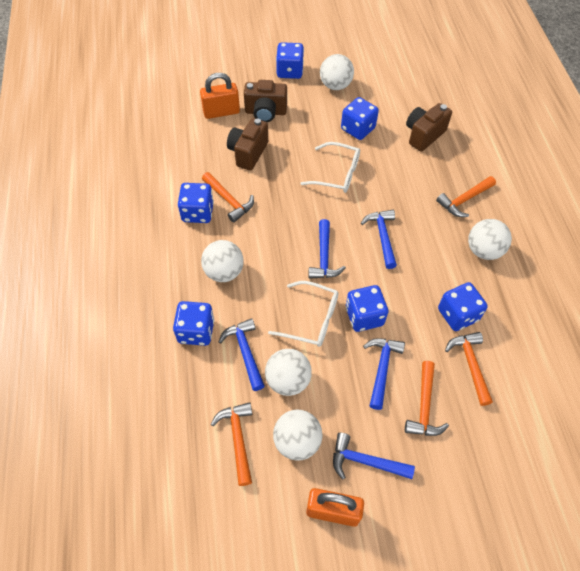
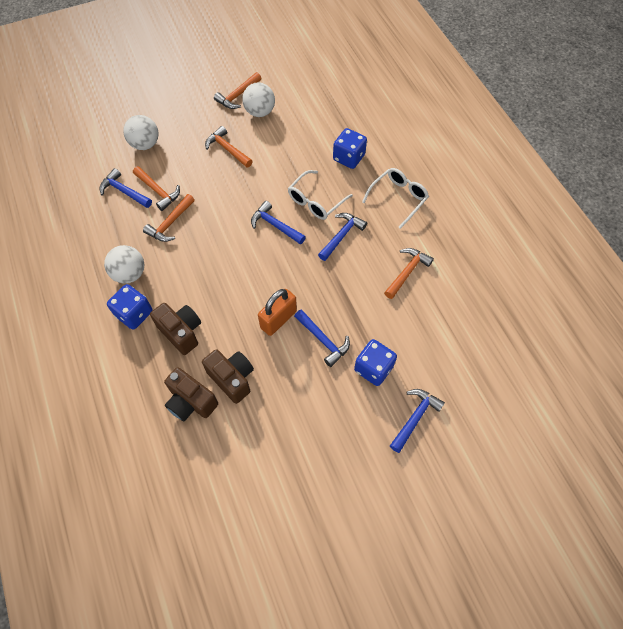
blue dice: [173,301,214,346] [178,183,214,223] [276,42,304,79] [341,97,379,140] [346,285,388,332] [438,282,488,331] = 6 -> [107,284,152,330] [333,128,367,169] [354,339,397,386] = 3
orange padlock: [200,73,240,119] [306,488,364,527] = 2 -> [258,289,297,336] = 1
white ball: [201,240,244,282] [265,349,312,396] [273,410,323,460] [320,54,354,90] [468,219,512,260] = 5 -> [104,245,144,284] [123,115,158,150] [242,82,275,117] = 3

